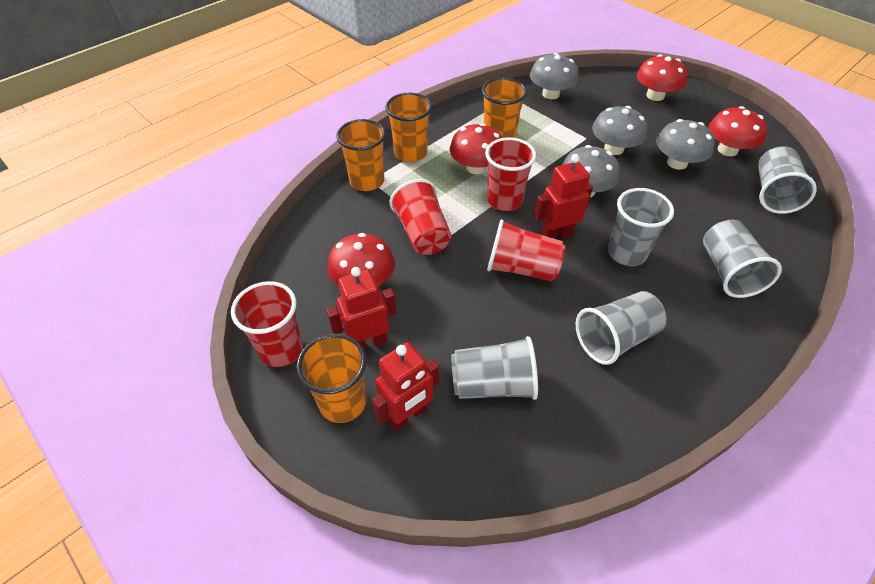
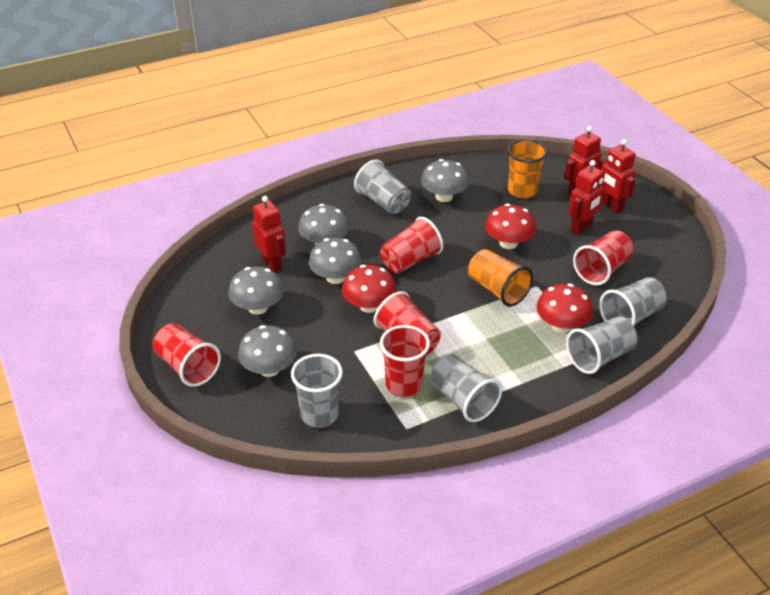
grey mushroom: [530,53,579,99] [562,145,620,197] [592,106,648,155] [656,119,715,170] = 4 -> [229,266,284,315] [238,325,297,377] [298,204,349,245] [309,238,362,284] [421,159,469,202] = 5
orange cup: [297,333,367,423] [337,119,386,191] [385,93,432,162] [482,78,527,138] = 4 -> [468,249,533,307] [507,139,547,198] = 2
red cup: [231,281,303,367] [390,179,451,255] [485,137,536,211] [487,219,565,281] = 4 -> [153,323,221,387] [373,291,441,355] [380,217,443,274] [380,325,430,397] [573,231,634,286] = 5
red mushroom: [327,233,395,286] [450,123,502,174] [637,54,688,101] [709,106,767,157] = 4 -> [342,265,397,313] [485,203,536,249] [536,284,593,333] = 3
red robot: [326,267,396,351] [372,342,439,431] [534,155,593,239] = 3 -> [252,196,286,272] [564,126,601,196] [568,160,605,235] [598,139,636,213] = 4

